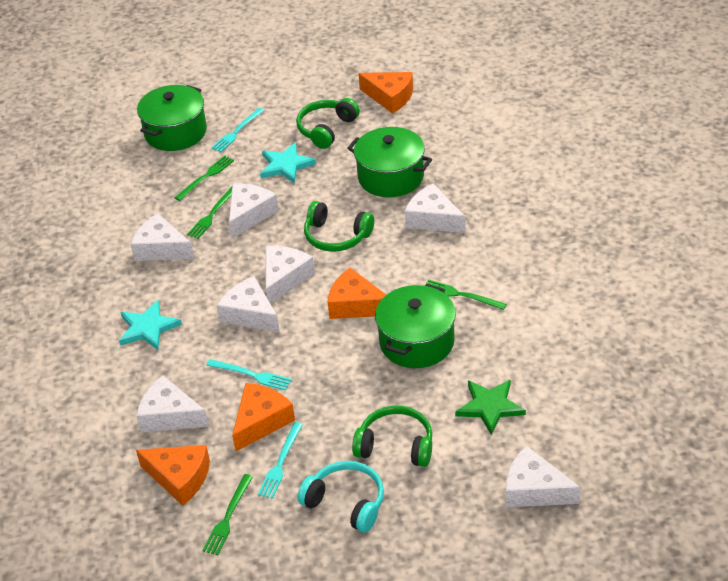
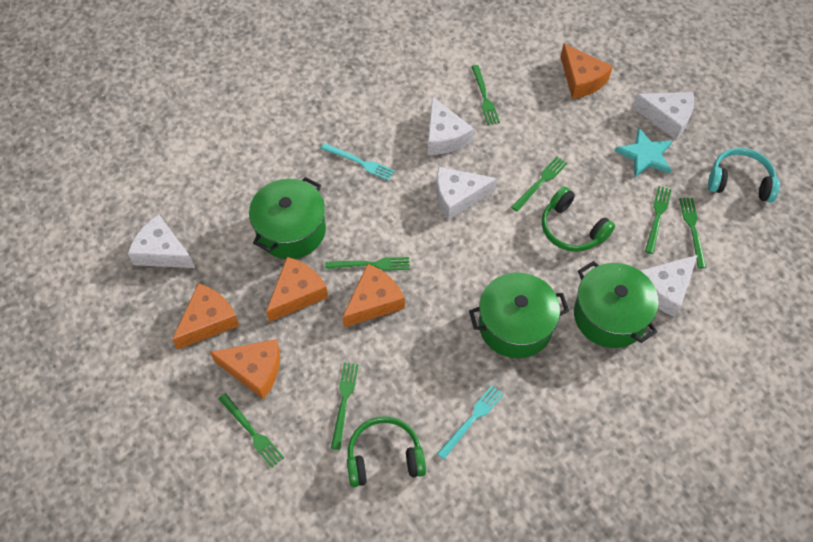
green fork: [175,156,234,201] [187,187,232,239] [202,474,253,555] [426,280,507,310] = 4 -> [218,393,284,468] [325,257,410,271] [331,362,359,450] [471,65,500,125] [511,157,568,212] [645,186,672,254] [679,198,706,268] = 7
green headphones: [296,98,360,149] [304,201,374,252] [352,405,432,467] = 3 -> [347,416,426,487] [542,187,615,252] = 2
green star: [455,380,526,435] = 1 -> none = 0
orange cheese: [136,445,210,506] [232,383,295,451] [328,268,386,319] [358,72,413,114] = 4 -> [172,283,239,350] [210,339,280,399] [266,257,328,322] [343,264,405,327] [561,43,613,99] = 5
turquoise fork: [206,359,292,391] [211,108,264,152] [258,422,303,499] = 3 -> [321,143,395,181] [437,385,504,459] = 2
turquoise star: [119,300,182,350] [260,142,316,183] = 2 -> [615,128,672,177] = 1
white cheese: [131,213,194,261] [136,376,209,433] [217,276,280,332] [229,183,279,238] [266,246,315,304] [405,183,465,233] [506,446,581,508] = 7 -> [128,215,195,268] [427,96,474,155] [436,167,497,220] [632,92,694,140] [640,255,698,317] = 5

